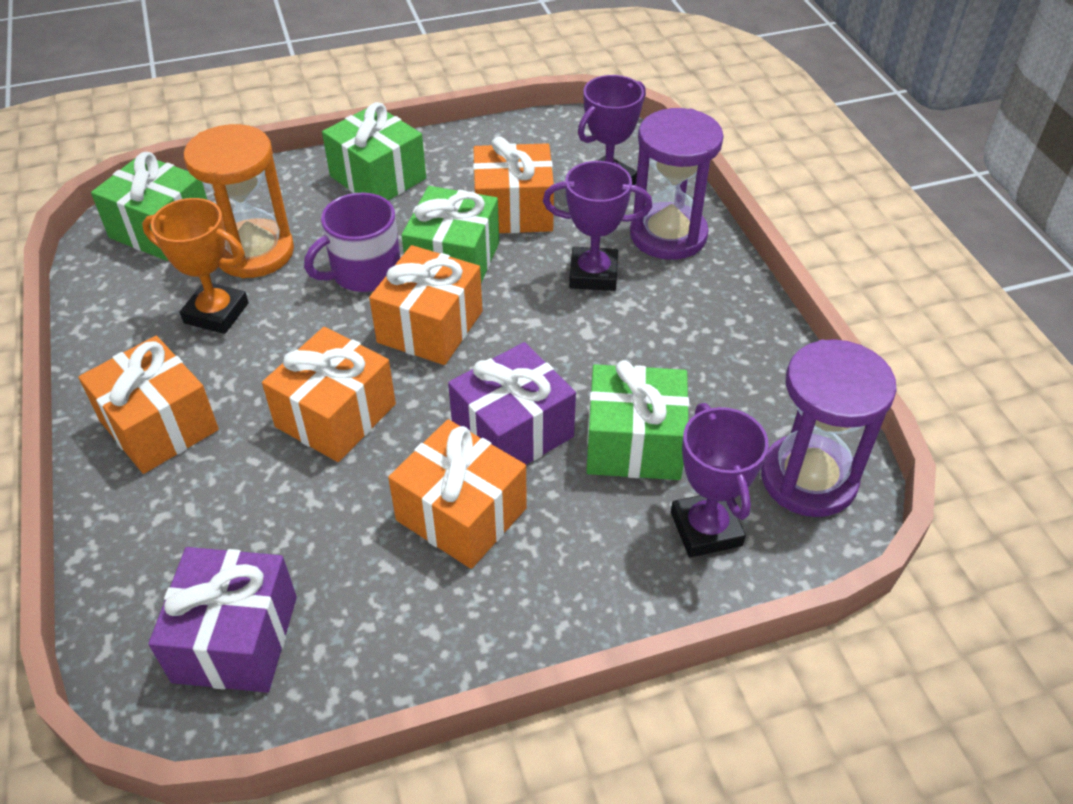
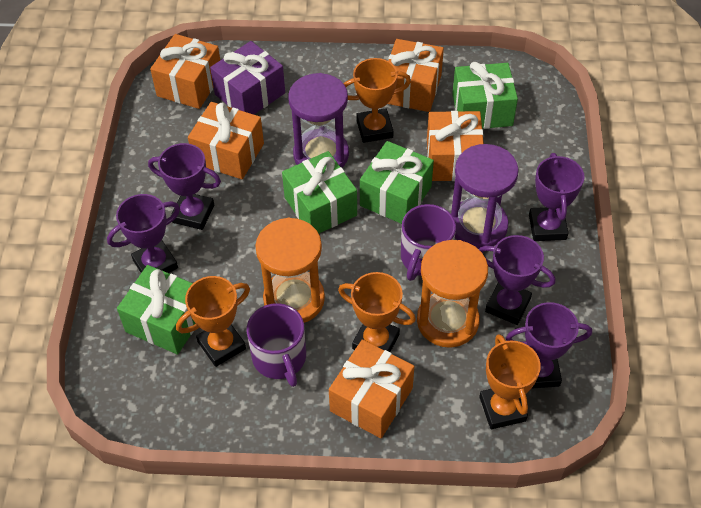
orange hourglass: [184,124,294,278] = 1 -> [255,218,325,323] [417,240,488,348] = 2
orange trophy: [142,198,249,334] = 1 -> [176,276,250,367] [338,272,416,352] [344,58,411,143] [479,334,541,429] = 4
purple gift: [148,547,297,693] [448,342,576,465] = 2 -> [210,41,285,114] = 1
purple mug: [304,192,400,292] = 1 -> [247,303,306,387] [401,204,456,281] = 2
purple trophy: [543,161,652,291] [578,75,646,185] [671,403,769,557] = 3 -> [107,194,180,273] [148,143,221,230] [479,235,555,325] [506,302,592,389] [529,153,584,241] = 5

